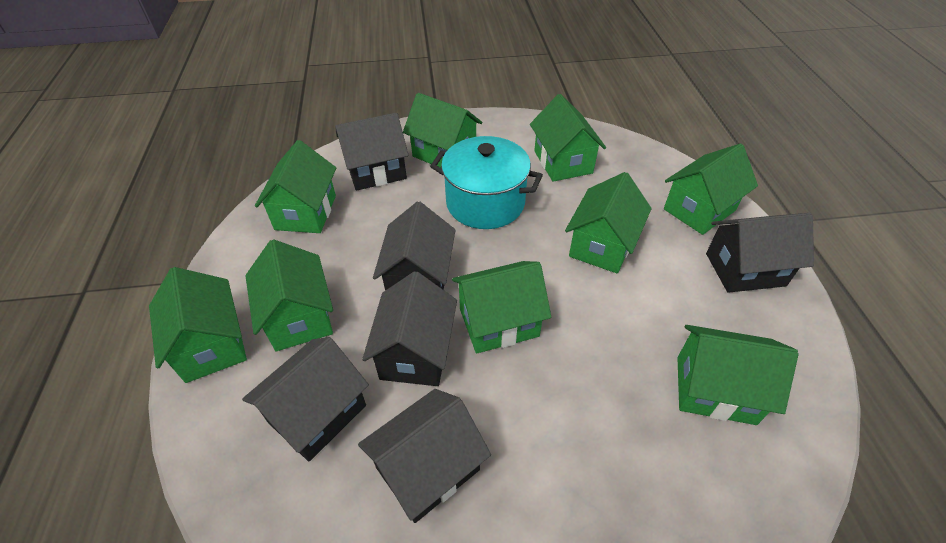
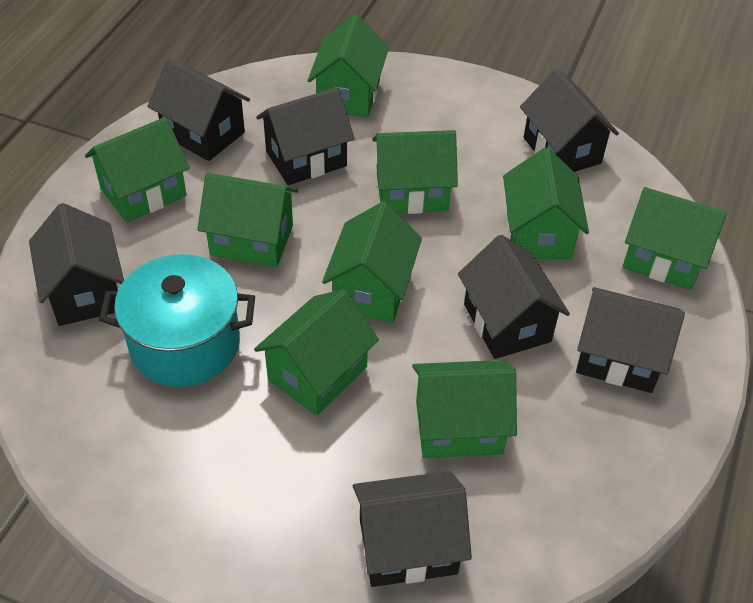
black house: [242,337,369,462] [335,113,409,191] [358,389,491,523] [362,271,457,386] [373,201,456,290] [706,213,814,293] = 6 -> [29,203,124,326] [147,59,250,161] [256,87,355,185] [353,471,472,587] [458,235,570,359] [520,69,619,172] [576,287,685,393] = 7

